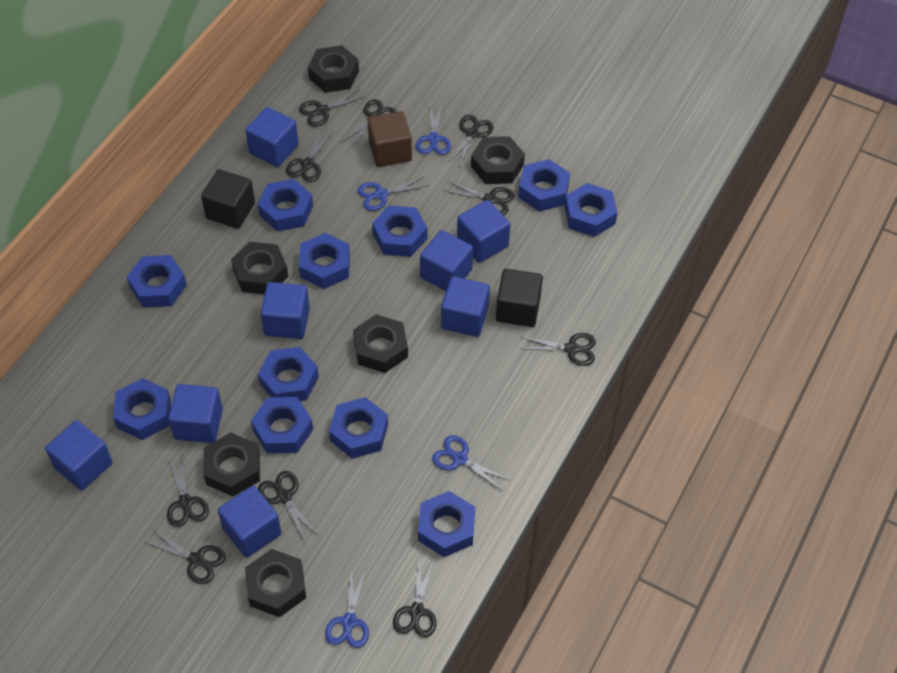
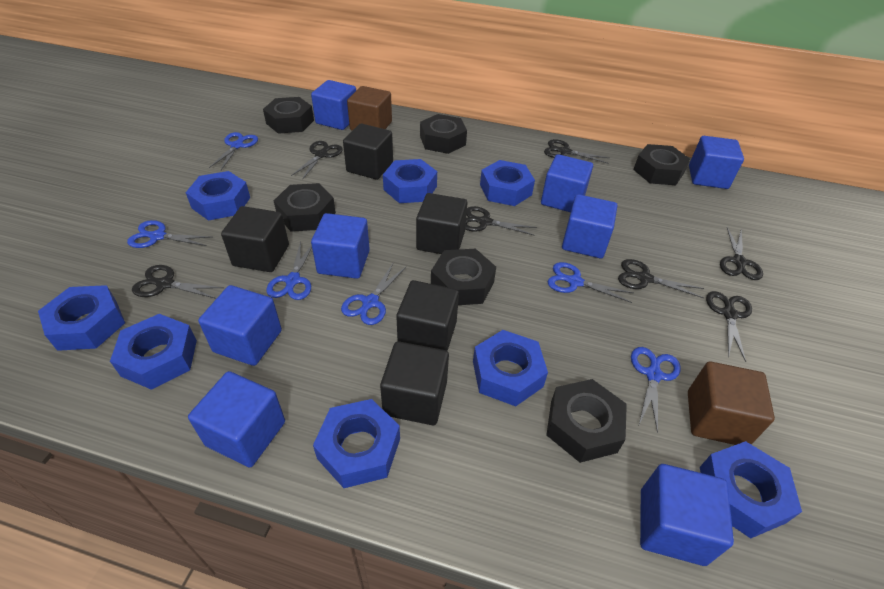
black cube: [201,169,255,229] [496,269,543,327] = 2 -> [221,206,289,272] [343,123,393,180] [380,341,449,425] [396,280,459,351] [416,193,467,254] = 5
black scissors: [145,530,226,584] [167,455,209,527] [258,471,318,541] [286,130,333,182] [299,89,366,127] [341,99,397,149] [393,559,436,637] [443,180,515,215] [448,115,494,166] [521,333,596,366] = 10 -> [132,265,224,299] [291,141,343,180] [465,206,537,236] [544,139,609,163] [618,259,704,298] [706,291,752,362] [720,227,763,280] = 7
blue nut: [113,378,171,440] [127,255,187,307] [251,397,313,453] [258,179,313,232] [258,347,319,401] [299,233,350,289] [329,397,388,459] [372,205,427,257] [418,491,475,557] [518,159,570,212] [564,183,617,237] = 11 -> [38,285,125,351] [110,314,197,390] [185,171,250,221] [313,399,400,488] [383,159,437,203] [473,330,548,406] [480,160,535,206] [700,441,802,539] = 8
blue scissors: [325,567,369,648] [357,177,429,211] [416,104,451,155] [432,435,509,491] = 4 -> [127,220,212,248] [209,132,258,170] [266,241,312,300] [341,263,406,325] [548,262,634,303] [631,347,681,433] = 6
brown cube: [368,111,412,167] = 1 -> [347,86,392,131] [688,361,775,445] = 2

